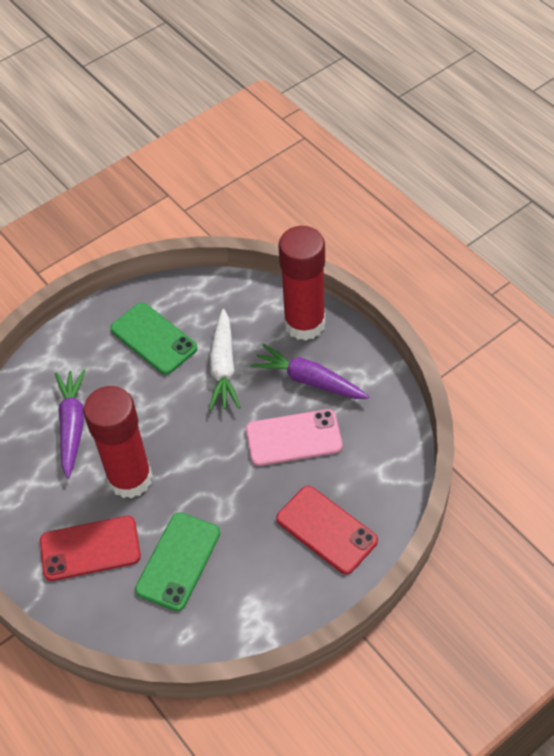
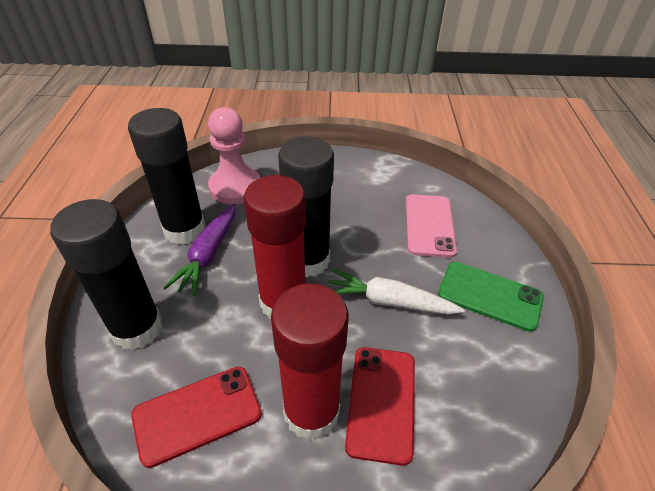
black glue stick: none = 0 -> [50,199,163,350] [128,108,206,244] [278,137,334,277] = 3
green phone: [110,303,198,375] [135,512,220,611] = 2 -> [438,262,544,332] = 1
pink pawn: none = 0 -> [208,107,260,204] = 1
purple carrot: [55,370,86,478] [251,344,369,399] = 2 -> [164,204,236,296] = 1

